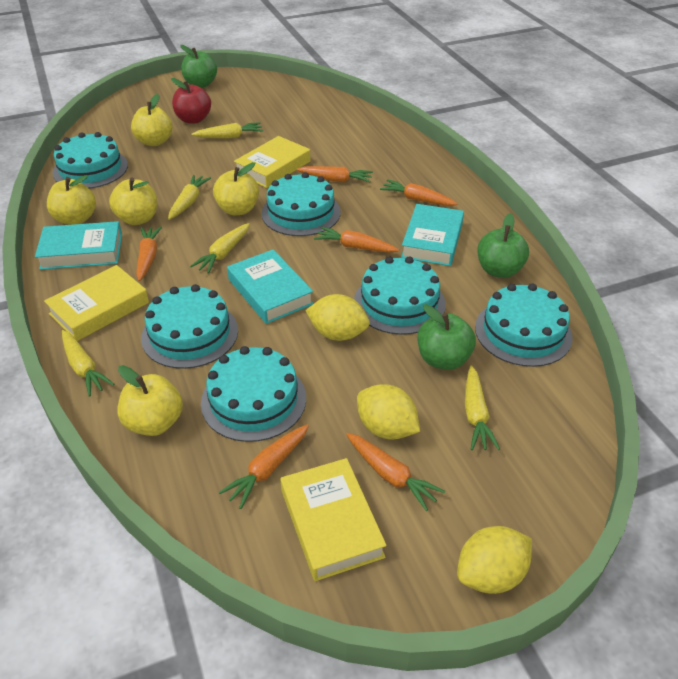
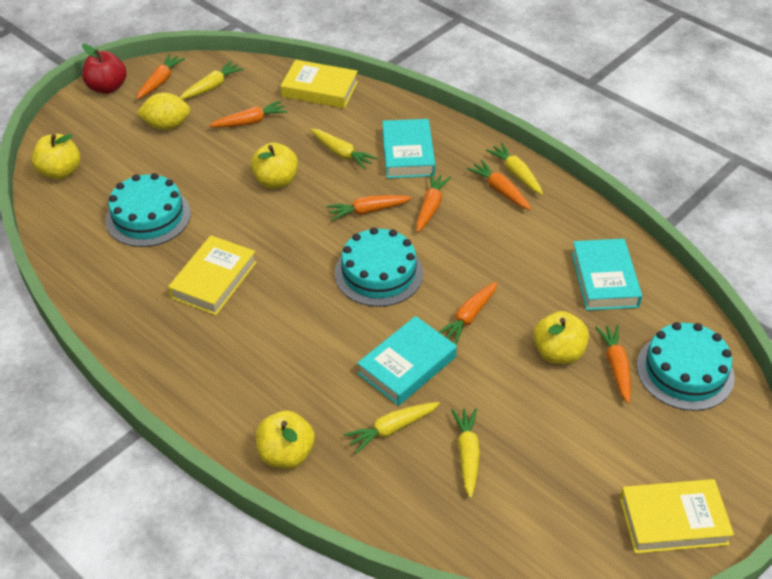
green apple: [180,45,217,88] [418,304,476,370] [477,213,529,278] = 3 -> none = 0
orange carrot: [136,226,162,281] [218,424,309,509] [297,166,373,182] [314,227,399,253] [346,433,445,511] [380,179,458,206] = 6 -> [136,54,185,99] [209,101,288,128] [326,195,412,221] [416,173,451,232] [439,281,498,345] [467,160,531,210] [595,324,631,404] = 7
turquoise cake: [52,132,128,189] [141,284,238,369] [201,346,306,442] [261,172,341,236] [354,256,446,335] [475,283,573,367] = 6 -> [106,173,191,247] [335,227,423,307] [637,322,735,411] = 3
yellow apple: [47,175,96,225] [109,178,157,225] [117,365,183,436] [131,94,173,146] [213,162,259,215] = 5 -> [31,134,81,180] [251,143,298,189] [256,410,315,469] [533,311,589,364] = 4
yellow lemon: [305,294,370,341] [357,384,420,440] [457,526,532,594] = 3 -> [136,93,191,130] = 1

